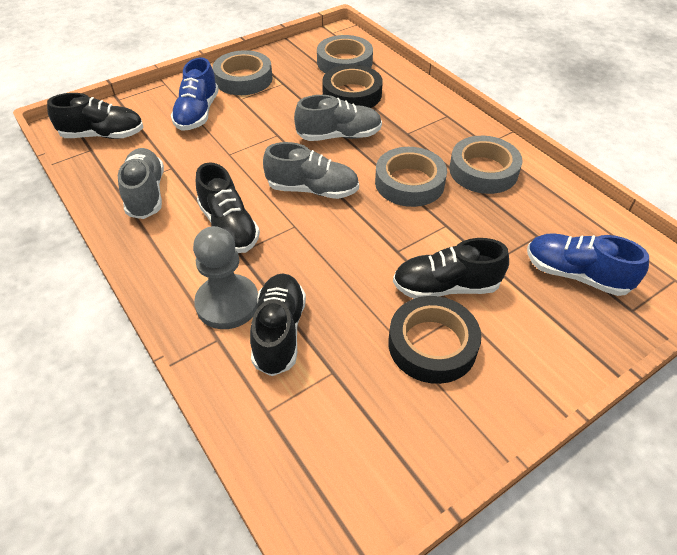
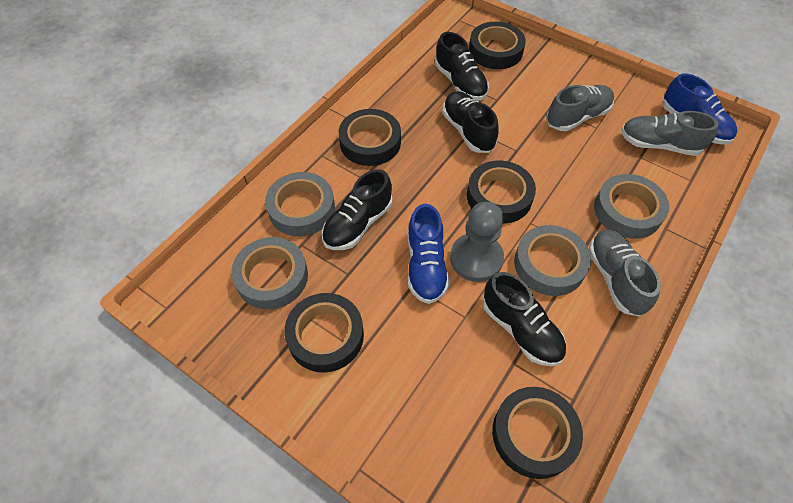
black tape: [322,65,383,108] [388,296,481,384] = 2 -> [284,293,364,373] [339,109,401,166] [467,160,536,224] [469,22,526,69] [492,387,583,479] = 5

